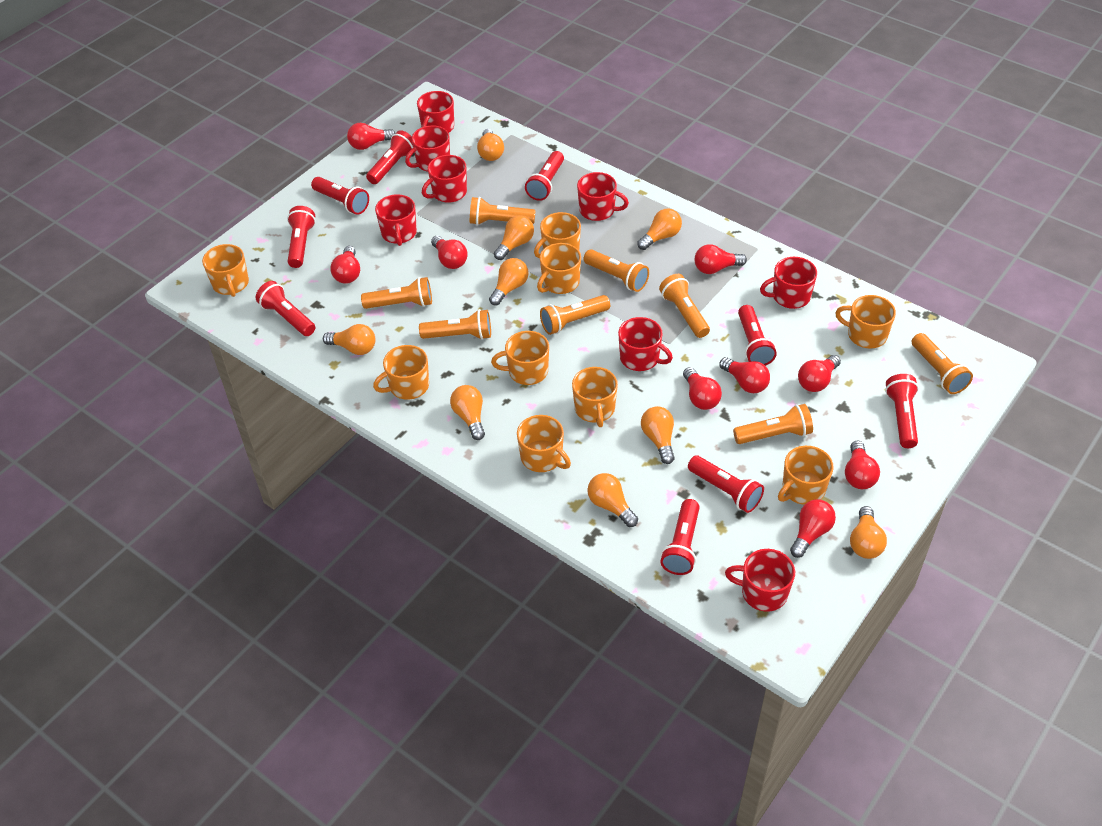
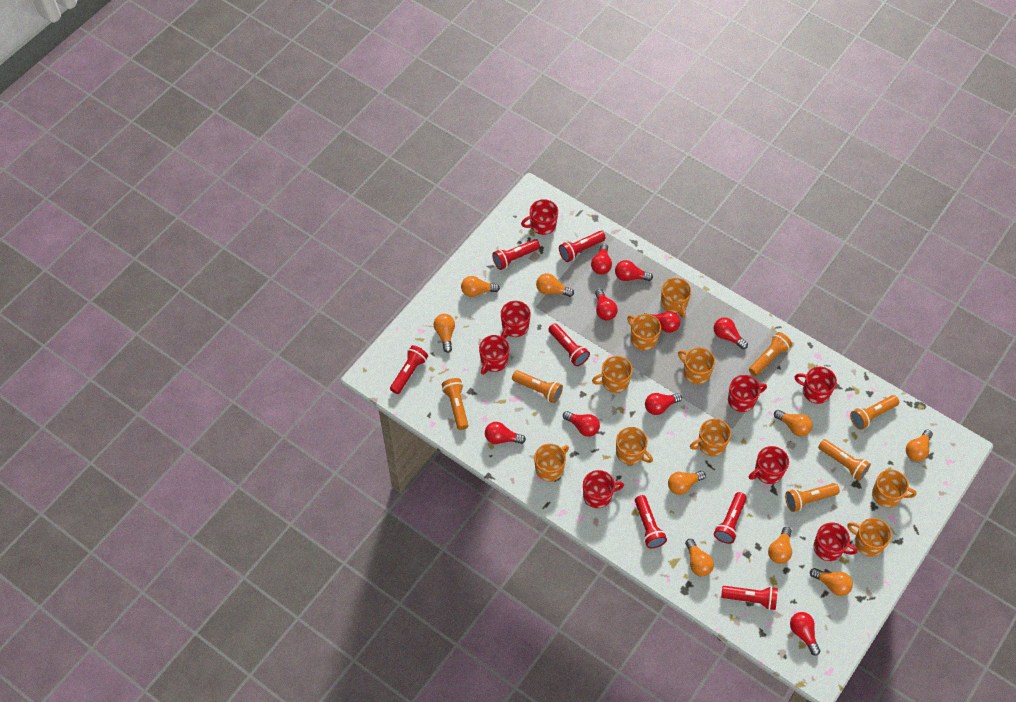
orange flashlight: [361,277,432,309] [419,309,491,340] [470,197,536,225] [540,295,610,335] [584,249,649,292] [659,274,710,338] [733,404,813,444] [912,333,973,394] = 8 -> [442,378,468,430] [512,370,563,403] [749,332,792,376] [785,483,840,512] [818,439,871,481] [850,395,899,430] = 6
red flashlight: [256,281,315,336] [287,206,316,268] [311,177,369,215] [366,130,413,184] [525,151,564,201] [660,499,700,575] [688,456,764,513] [738,305,777,366] [885,374,919,448] = 9 -> [390,345,428,394] [492,239,540,270] [548,323,590,366] [559,231,606,262] [635,495,667,548] [714,492,747,544] [721,586,778,610] = 7

